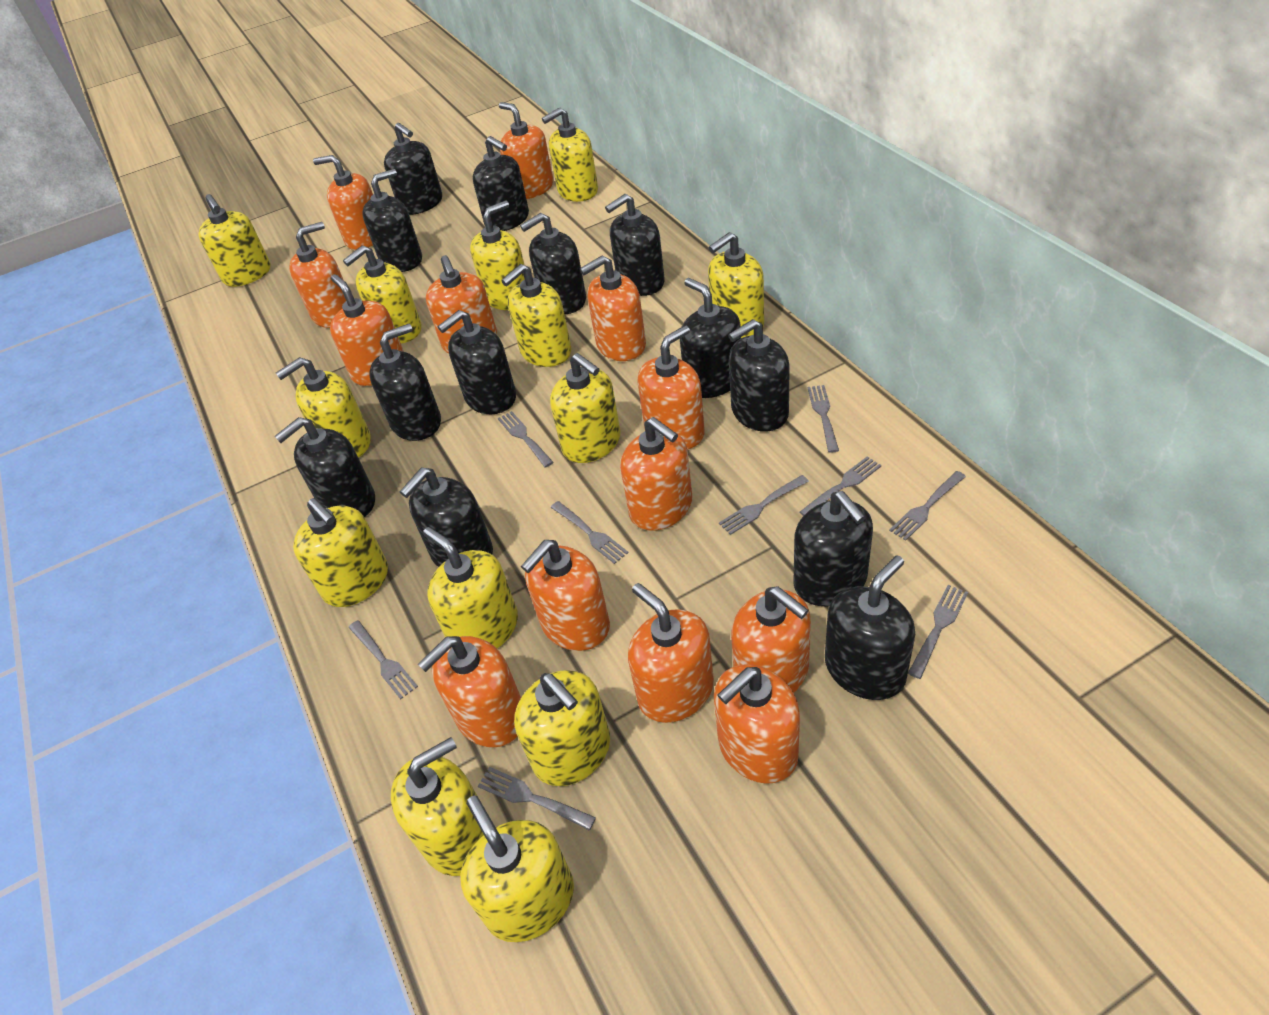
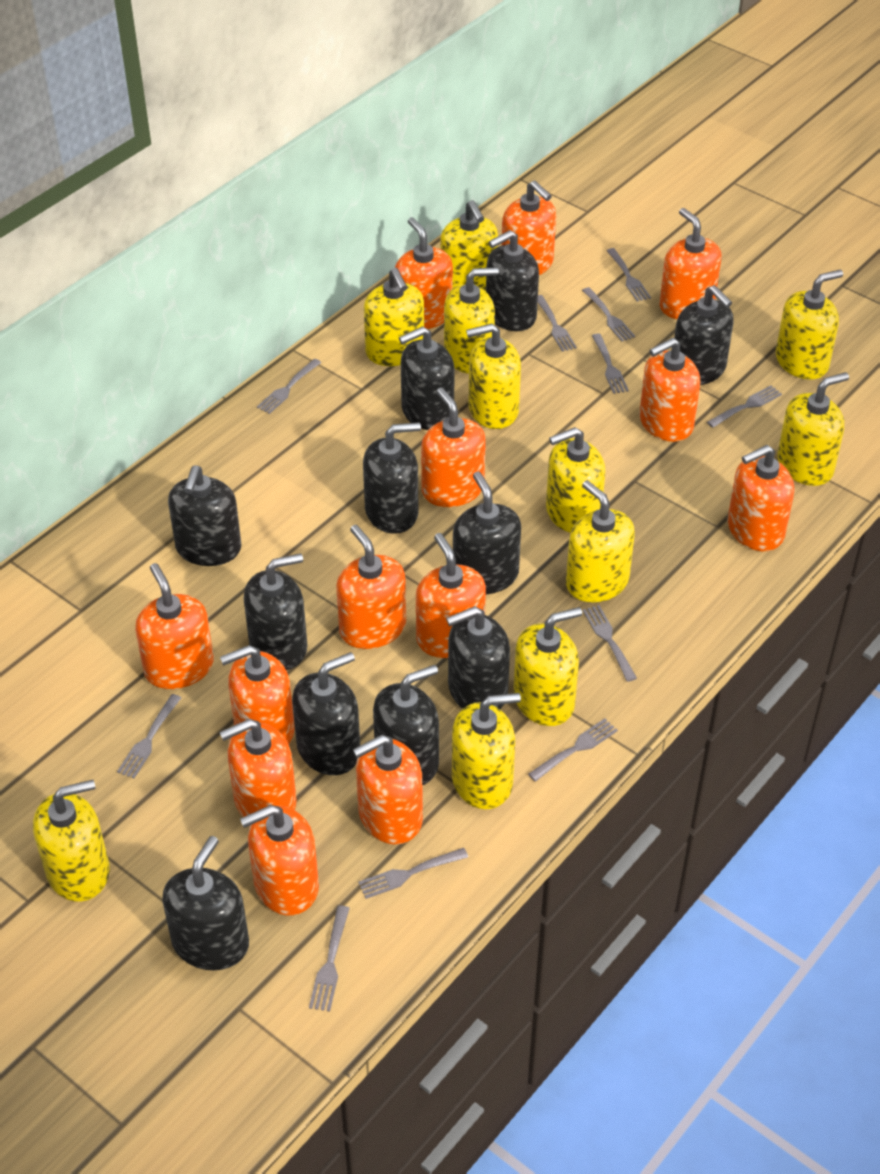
black soap dispenser: [275,417,375,517] [362,169,422,272] [369,324,441,441] [384,123,442,215] [400,468,493,567] [438,310,516,414] [473,136,529,231] [520,213,586,314] [605,194,665,296] [680,278,741,398] [728,319,790,432] [793,491,873,606] [825,555,915,700] = 13 -> [162,836,249,970] [168,465,242,566] [244,553,307,670] [292,652,360,775] [363,422,421,534] [373,665,439,785] [399,326,454,430] [446,606,510,709] [453,471,521,594] [486,230,539,331] [674,285,734,385] = 11
grey fork: [348,620,418,699] [478,767,596,830] [498,411,554,468] [551,501,628,564] [719,475,809,535] [800,456,881,516] [807,385,839,453] [889,471,966,541] [908,585,968,679] = 9 -> [117,694,181,778] [257,359,321,414] [309,905,350,1011] [358,848,468,899] [528,719,618,782] [538,295,577,352] [582,287,635,341] [583,605,637,682] [592,333,629,394] [606,248,651,302] [707,385,782,428] = 11
yellow soap dispenser: [198,194,270,287] [276,357,371,457] [293,498,388,607] [343,245,421,343] [391,737,484,876] [423,527,518,648] [460,795,574,942] [470,201,525,310] [501,264,571,367] [514,670,610,786] [542,107,598,202] [550,353,621,463] [708,232,764,338] = 13 -> [33,780,110,901] [364,268,424,366] [440,200,498,291] [444,267,499,374] [452,693,521,809] [466,323,521,429] [514,607,582,726] [546,427,605,533] [566,480,635,602] [776,270,843,379] [777,372,849,486] = 11

